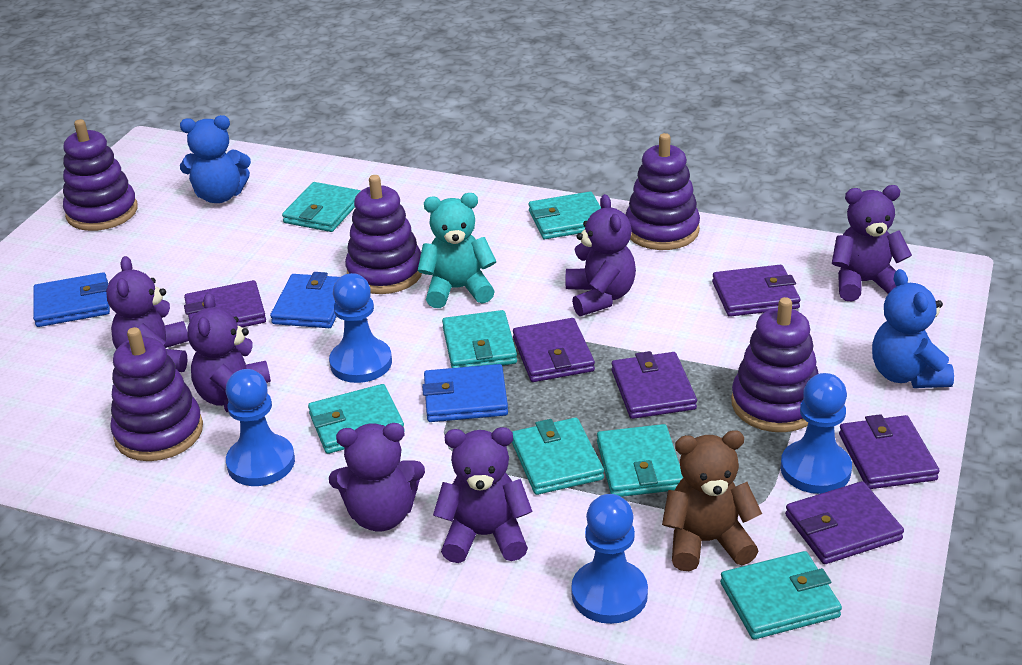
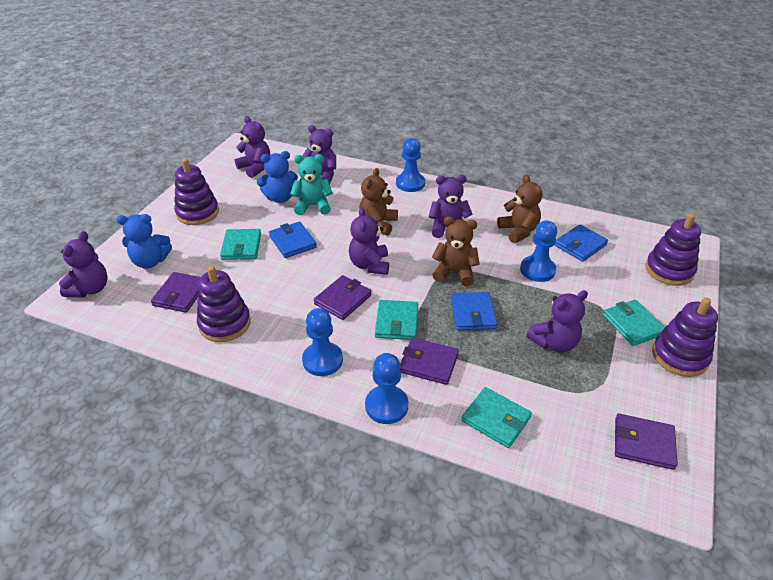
brown teddy bear: [662,430,762,571] = 1 -> [359,168,398,236] [432,217,480,286] [497,175,542,243] = 3
purple stacking toy: [63,119,138,231] [110,327,203,461] [345,175,422,294] [626,133,700,250] [731,297,819,432] = 5 -> [174,159,219,225] [197,266,251,342] [645,214,701,286] [652,298,718,377] = 4
purple wallet: [184,280,266,327] [513,318,595,382] [612,351,697,419] [712,265,801,317] [785,481,904,564] [839,414,940,489] = 6 -> [151,272,201,313] [314,275,372,320] [400,338,459,385] [615,414,678,470] = 4
turquoise wallet: [282,182,360,232] [308,384,405,454] [442,310,517,368] [512,418,604,495] [528,192,601,239] [597,424,683,497] [720,551,842,639] = 7 -> [220,229,261,260] [375,300,418,340] [461,387,532,448] [603,300,665,346] = 4

